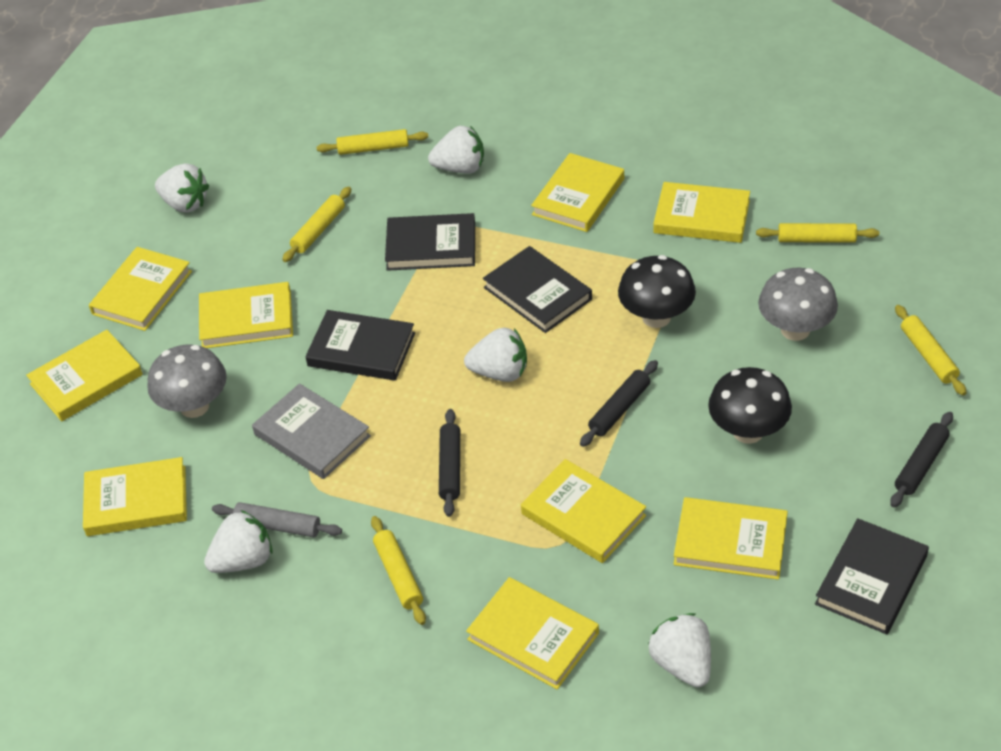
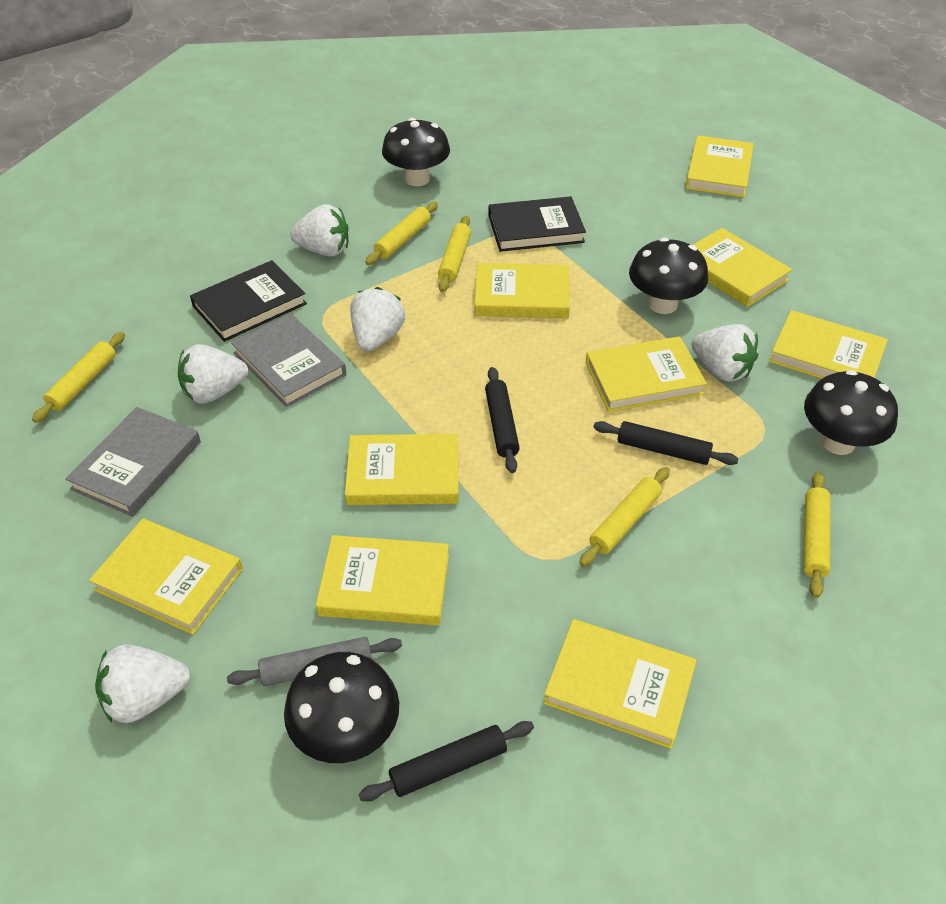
black book: [305,310,415,381] [385,213,475,271] [483,246,592,333] [815,518,929,634] = 4 -> [190,260,307,342] [488,196,586,252] = 2
black mushroom: [618,255,696,328] [708,367,792,444] = 2 -> [284,652,399,763] [382,118,450,186] [629,238,708,314] [804,370,898,455] = 4
grey book: [252,383,371,479] = 1 -> [65,407,201,517] [231,314,346,407] = 2
grey mushroom: [147,344,227,418] [758,268,838,341] = 2 -> none = 0

